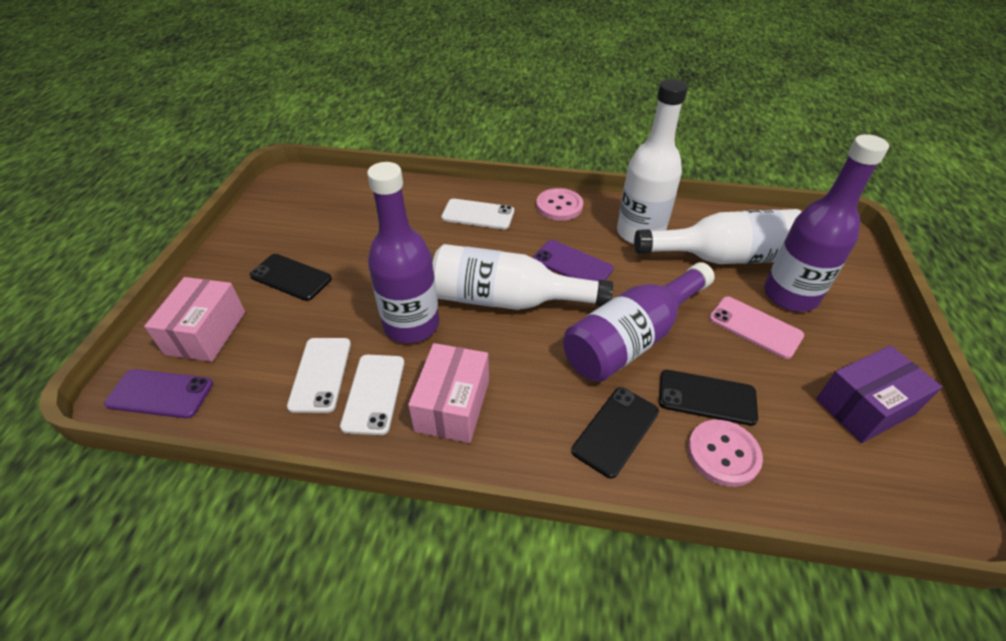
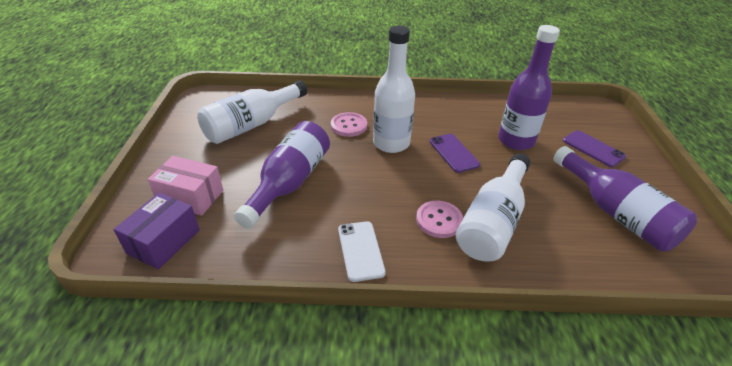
black phone: [249,254,332,301] [572,387,659,478] [659,370,758,426] = 3 -> none = 0
pink box: [144,277,245,362] [408,343,489,443] = 2 -> [148,156,223,216] = 1
pink phone: [709,297,804,359] = 1 -> none = 0
white phone: [287,338,351,413] [340,355,404,435] [441,199,514,229] = 3 -> [338,221,386,282] = 1

